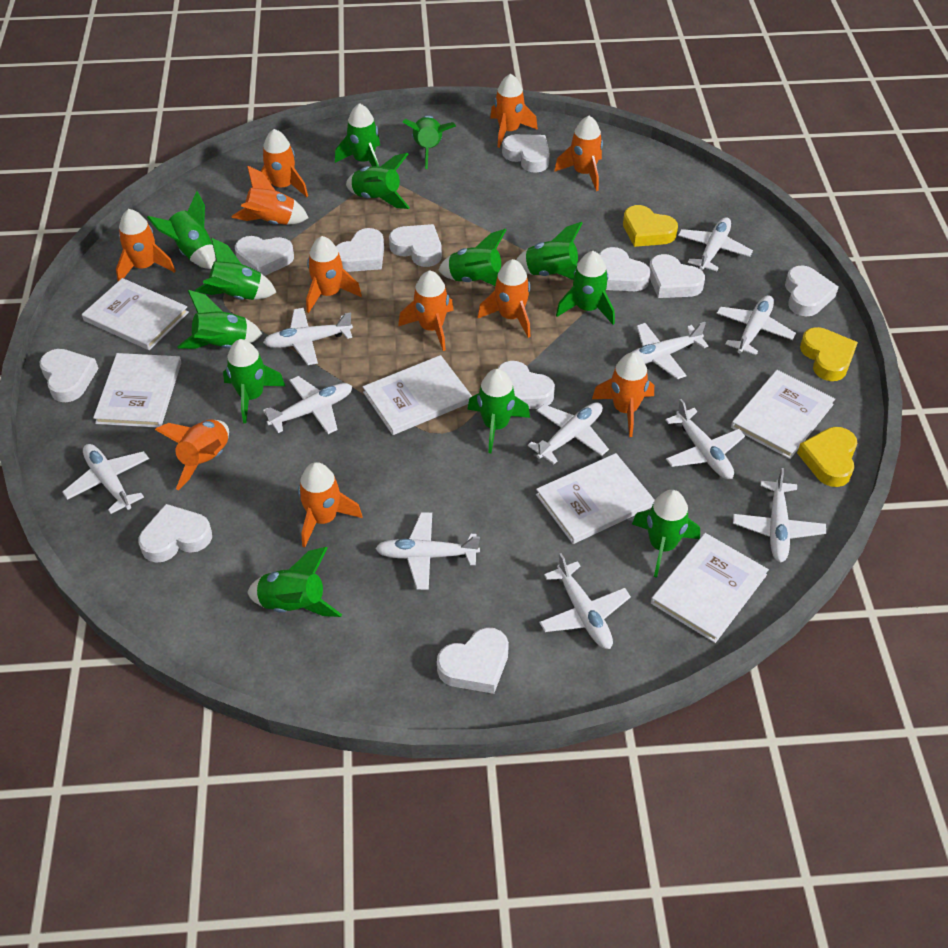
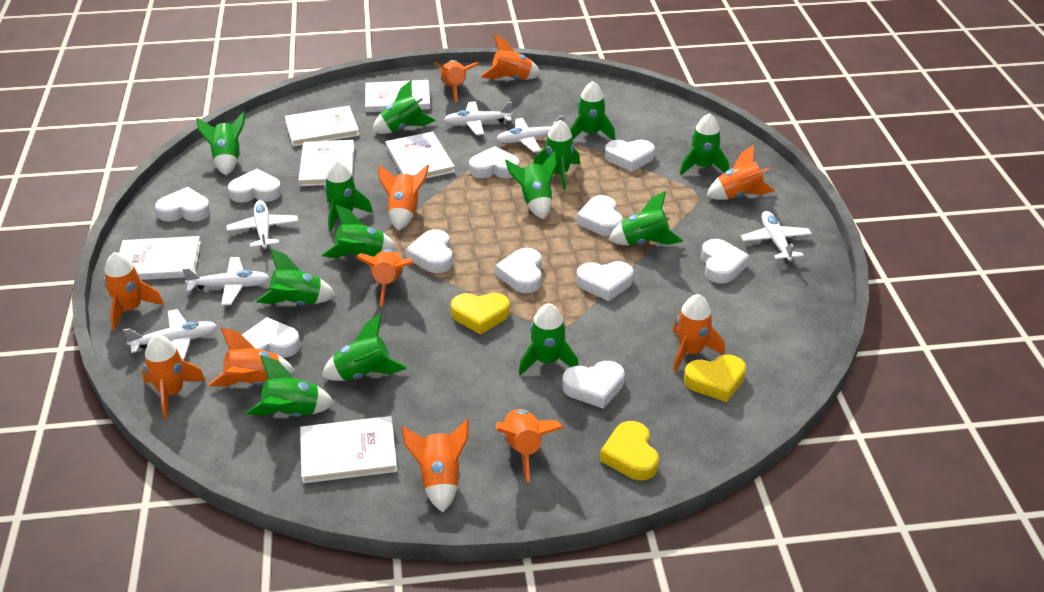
white plane: [62,444,149,514] [263,308,353,365] [263,376,352,434] [375,512,480,590] [528,402,609,464] [539,553,631,649] [631,322,708,379] [665,399,745,479] [678,217,753,271] [716,295,796,355] [733,468,826,562] = 11 -> [123,309,217,360] [182,257,270,305] [227,200,298,249] [444,101,512,135] [496,116,564,152] [741,211,812,261] = 6

